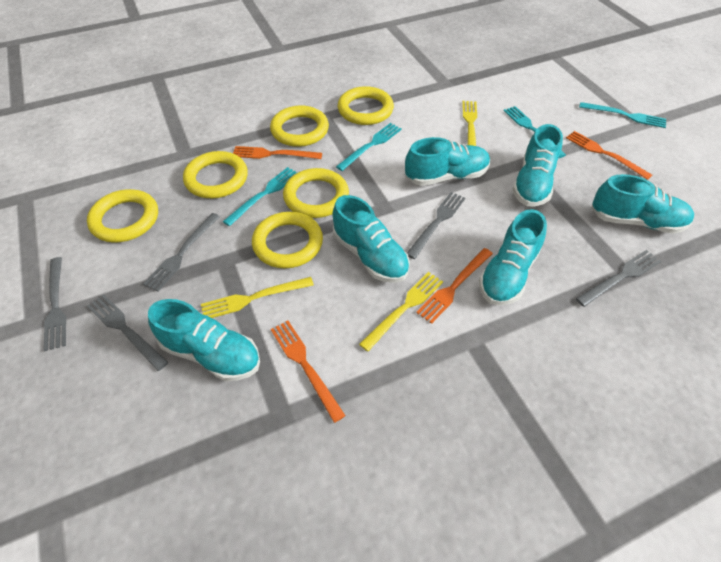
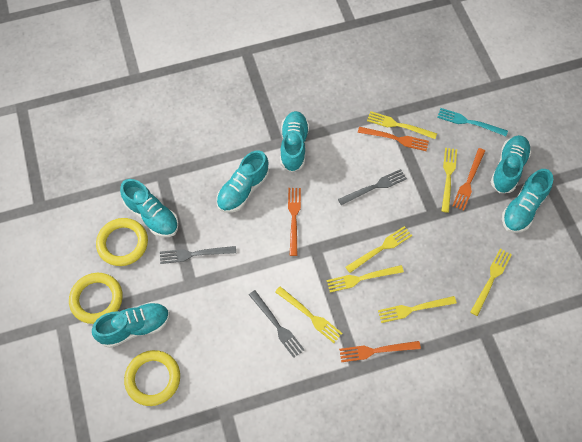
grey fork: [43,257,66,352] [87,294,168,371] [143,213,220,291] [407,192,465,259] [576,250,661,307] = 5 -> [160,246,236,264] [249,290,304,358] [338,169,407,205] = 3
turquoise fork: [223,167,298,226] [336,123,402,171] [504,106,566,158] [579,102,666,128] = 4 -> [437,108,508,136] = 1
yellow fork: [201,277,314,318] [359,272,443,351] [462,101,477,146] = 3 -> [275,286,342,343] [327,265,404,293] [345,226,412,273] [367,111,437,139] [378,296,457,323] [441,148,457,213] [470,249,512,316] = 7
yellow ring: [87,189,158,243] [183,151,248,198] [252,212,323,268] [270,105,329,147] [283,168,349,218] [338,86,394,125] = 6 -> [69,273,123,324] [96,218,148,266] [124,350,180,406] = 3

